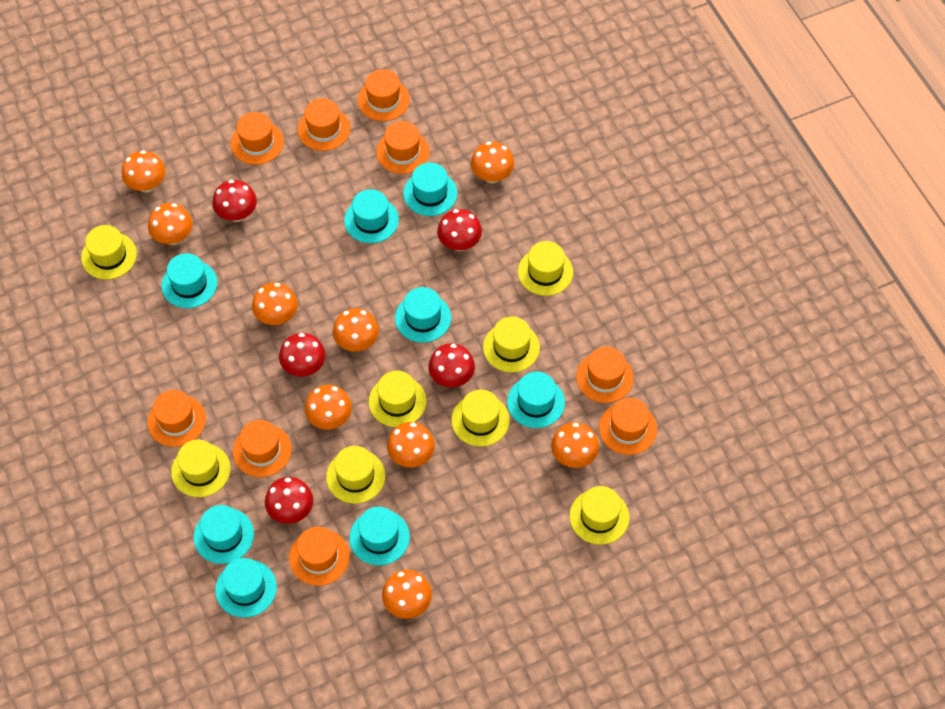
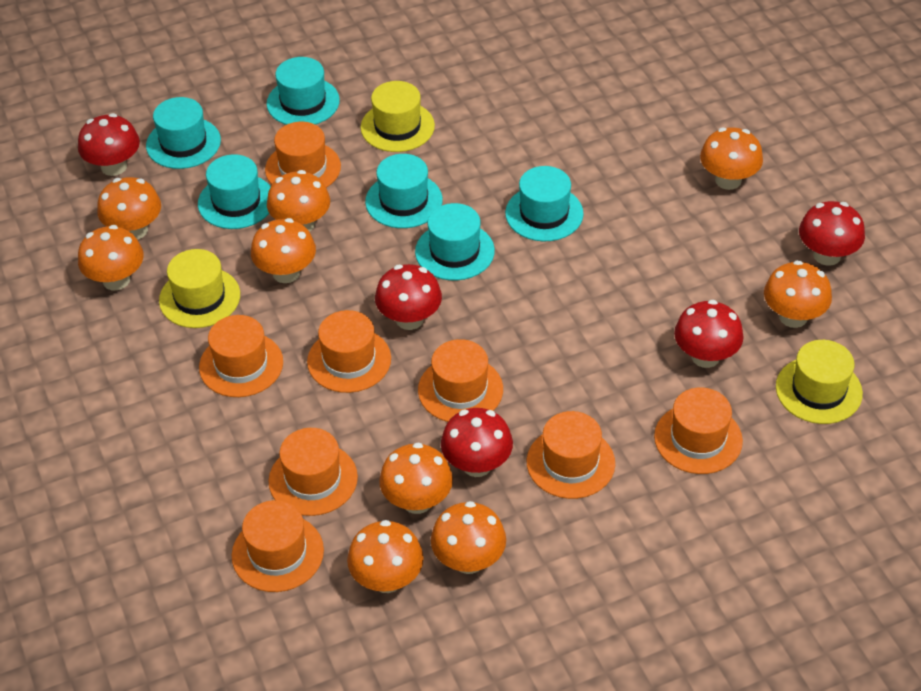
orange hat: [147,390,206,447] [231,112,284,165] [233,420,292,477] [289,527,350,586] [297,98,351,151] [358,69,410,121] [376,121,430,174] [576,347,634,403] [599,398,657,455] = 9 -> [199,315,283,397] [232,500,324,592] [265,122,341,188] [268,428,358,516] [307,310,391,393] [418,339,503,422] [527,411,615,499] [654,387,743,474] = 8
turquoise hat: [161,253,217,308] [193,505,254,564] [215,558,277,618] [344,189,399,243] [349,507,410,566] [395,287,451,343] [403,163,457,216] [507,372,565,428] = 8 -> [146,97,221,169] [198,154,271,229] [267,57,340,125] [365,154,443,228] [415,203,495,281] [505,166,584,241] = 6
yellow hat: [81,225,137,280] [171,440,231,497] [326,446,385,504] [369,371,427,427] [451,390,510,447] [483,316,540,372] [518,241,573,296] [570,486,629,545] = 8 -> [159,249,240,328] [361,81,435,152] [776,340,863,424] = 3

